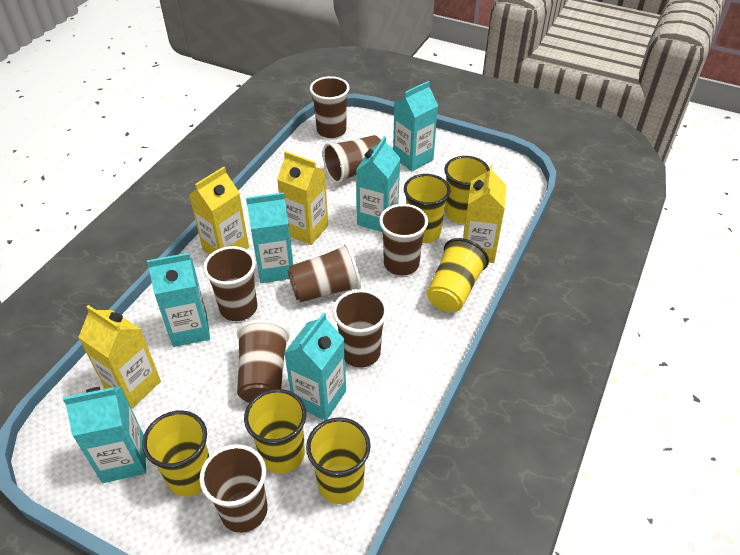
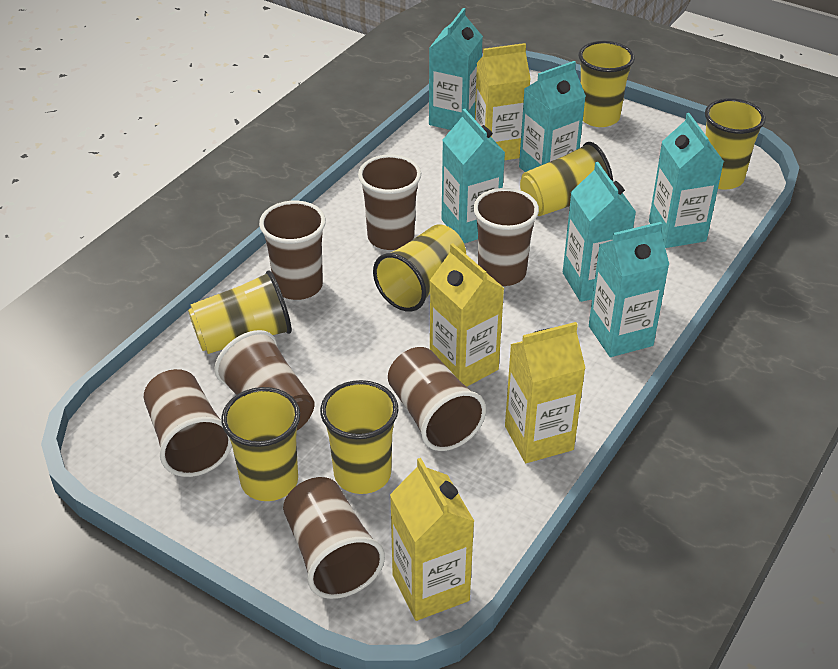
brown cup: [199,444,268,533] [203,246,257,321] [237,320,290,403] [287,244,361,302] [310,76,350,138] [323,135,381,184] [333,289,388,368] [379,204,428,276] = 8 -> [144,369,232,477] [214,330,315,430] [259,201,326,300] [283,477,385,599] [358,154,421,250] [388,347,486,451] [473,188,539,286] = 7
yellow cup: [142,410,209,497] [244,389,306,474] [306,417,371,504] [404,174,451,243] [427,238,489,312] [444,156,490,224] = 6 -> [188,271,292,354] [221,387,300,501] [320,380,398,494] [373,224,466,312] [520,142,613,216] [578,41,635,127] [705,98,766,189] = 7

